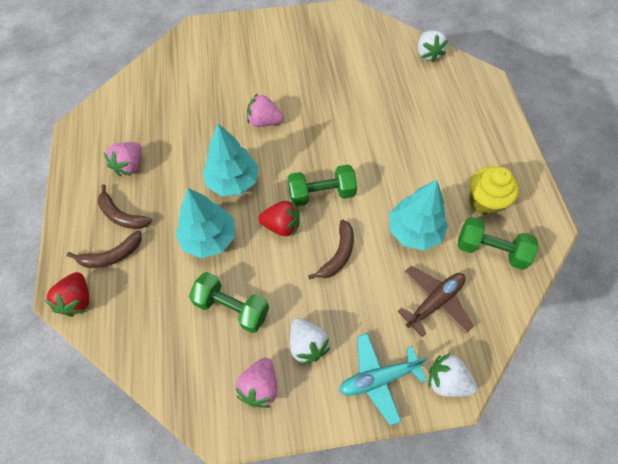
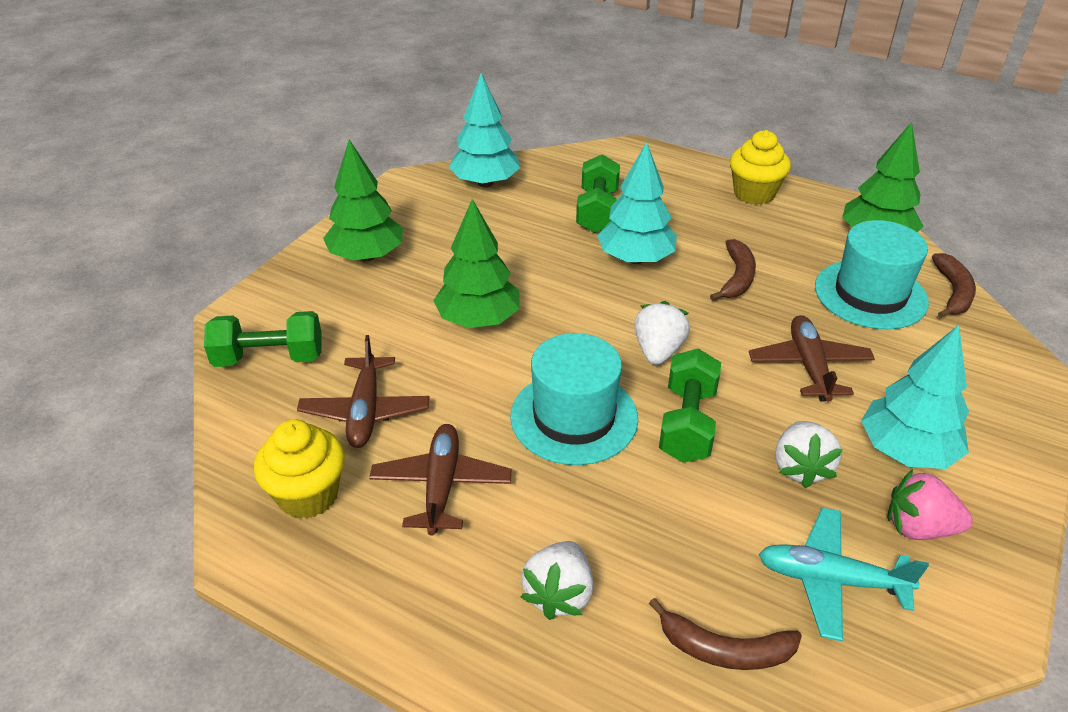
brown plane: [397,266,474,337] = 1 -> [297,335,430,448] [369,424,512,536] [749,315,875,402] = 3
green tree: none = 0 -> [323,140,403,262] [433,199,520,328] [842,122,923,232] = 3
pink strawberry: [103,142,142,176] [235,358,277,408] [247,93,284,127] = 3 -> [887,469,973,540] = 1
red strawberry: [44,272,89,317] [258,200,299,236] = 2 -> none = 0
turquoise hat: none = 0 -> [510,333,638,465] [815,220,929,329] = 2
yellow cupcake: [469,167,519,215] = 1 -> [254,420,345,519] [730,130,791,205] = 2

